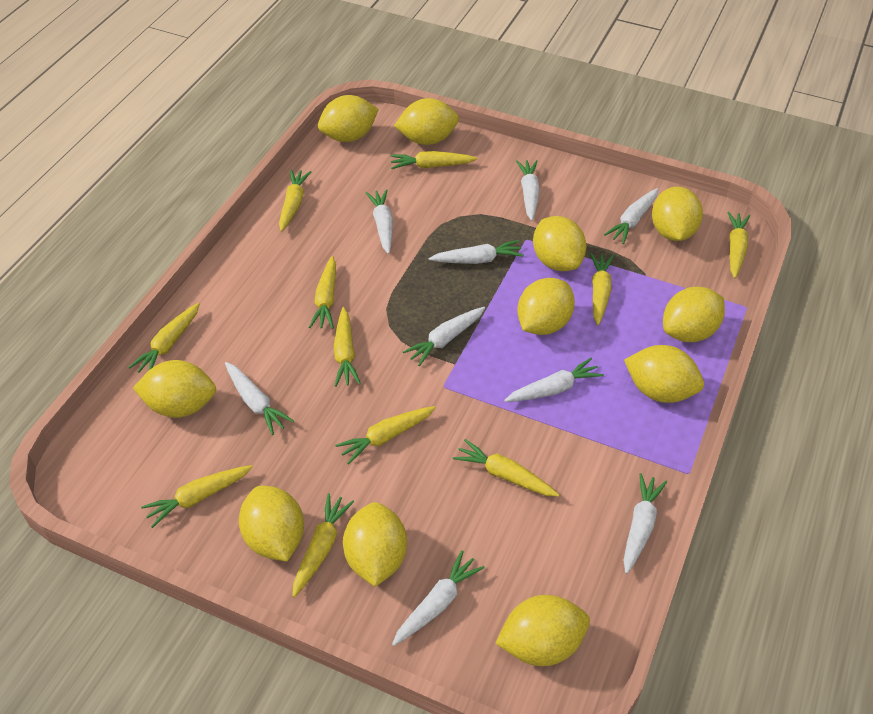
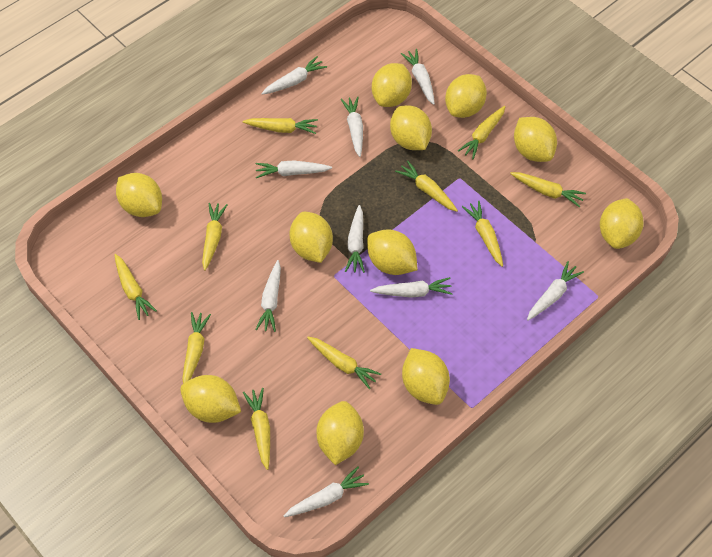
yellow carrot: [128,303,200,372] [141,465,253,528] [279,169,311,232] [292,493,354,598] [309,256,336,329] [334,307,361,387] [335,406,436,464] [390,151,478,169] [453,439,559,497] [590,253,614,325] [727,212,750,278] = 11 -> [114,254,157,320] [182,312,211,384] [202,203,228,271] [243,118,318,134] [243,388,270,470] [307,337,381,389] [395,160,458,212] [458,106,505,159] [462,201,503,267] [510,172,586,208] = 10

